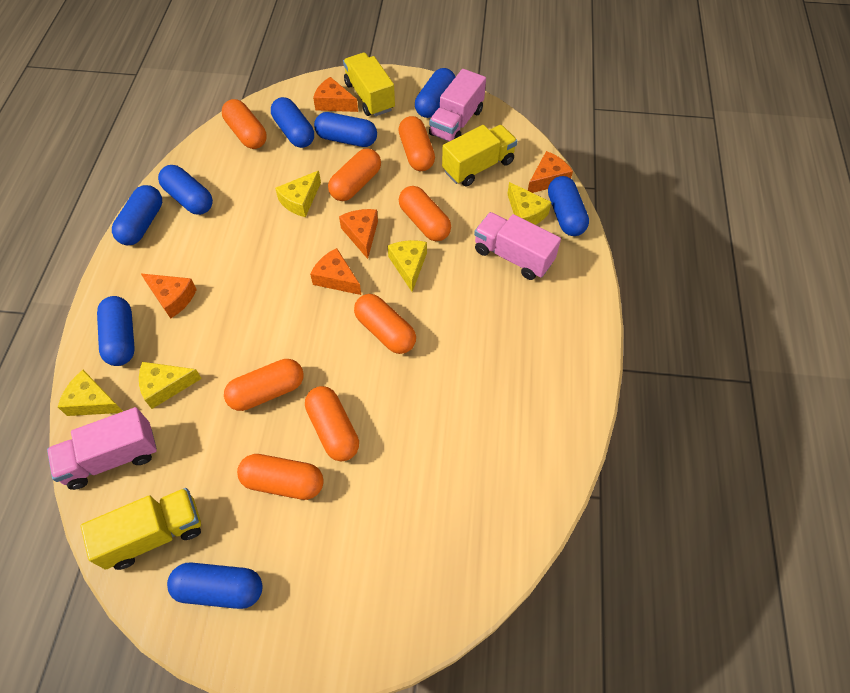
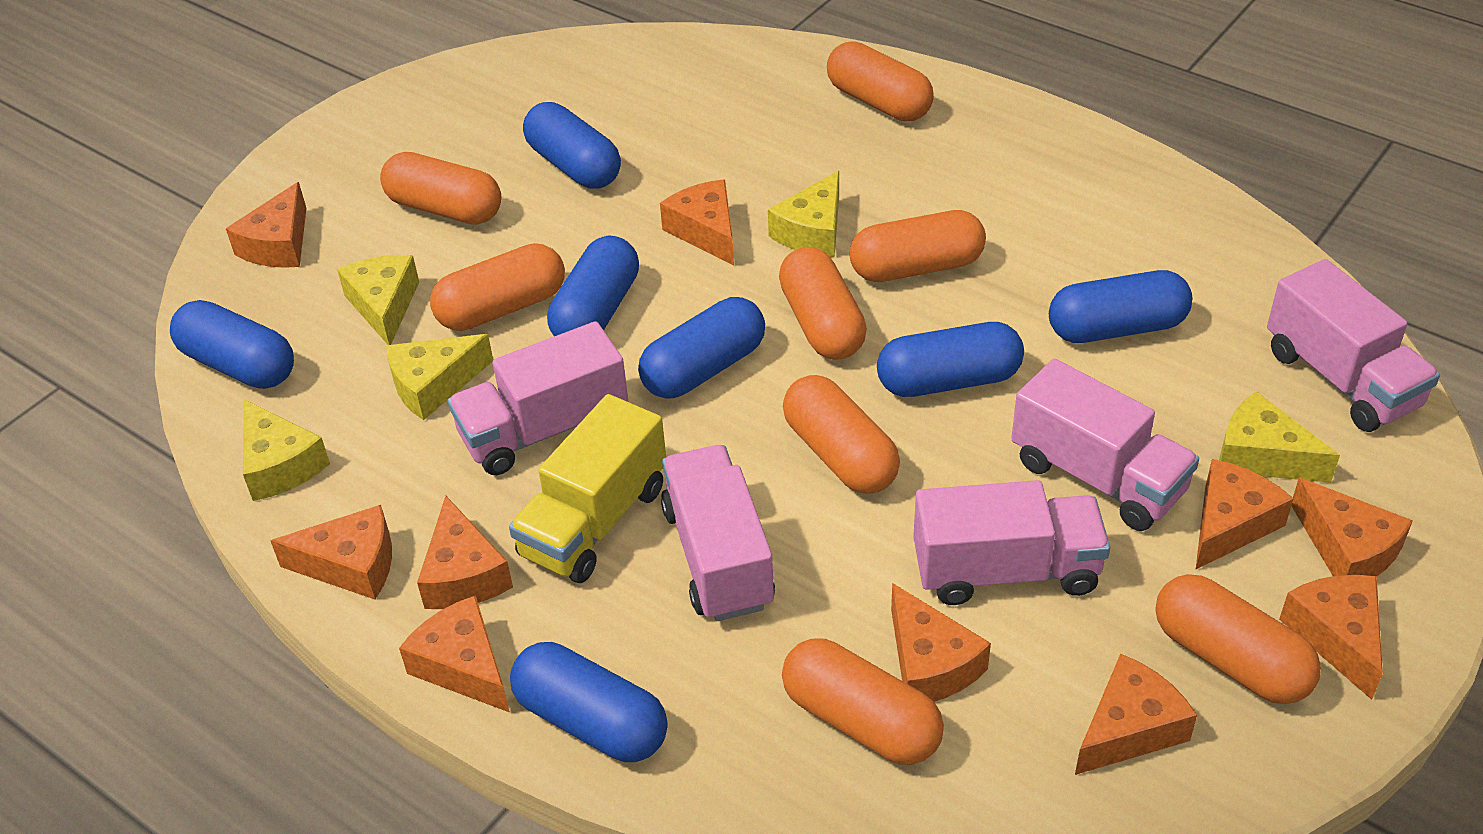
blue capsule: [97,296,135,366] [112,185,162,245] [158,165,213,215] [167,563,263,609] [271,97,314,148] [314,112,377,147] [415,68,455,118] [548,176,589,236] = 8 -> [170,300,294,389] [510,642,668,762] [523,102,621,188] [547,235,639,336] [638,297,765,399] [877,322,1024,397] [1049,270,1192,343] = 7
orange cheese: [141,274,197,319] [310,248,361,295] [313,77,358,112] [339,209,378,259] [528,151,573,193] = 5 -> [226,182,306,268] [271,505,392,599] [399,595,510,713] [417,496,513,609] [660,179,734,266] [891,583,991,702] [1075,654,1197,775] [1196,459,1294,569] [1279,575,1383,700] [1292,478,1413,576] = 10
pink truck: [47,407,157,490] [429,69,486,141] [474,212,561,280] = 3 -> [448,321,628,475] [661,445,775,621] [913,480,1110,605] [1011,359,1199,531] [1267,259,1440,432] = 5
yellow truck: [80,488,201,570] [343,53,395,116] [442,125,517,186] = 3 -> [509,394,666,583] = 1

